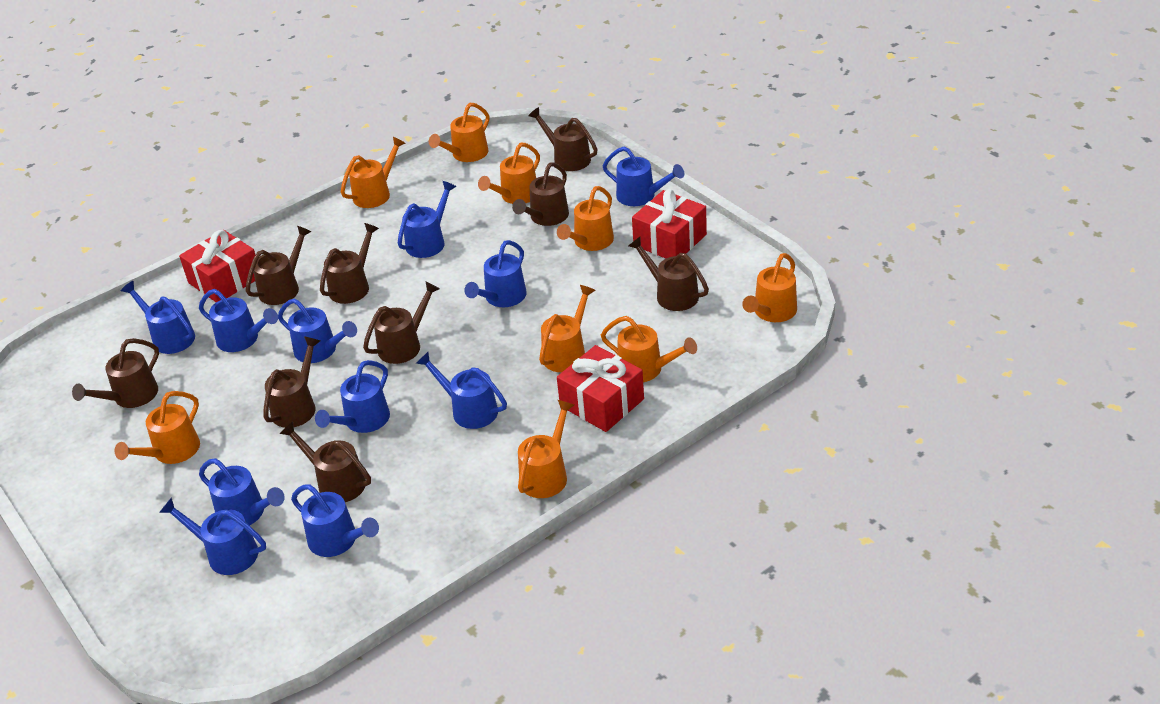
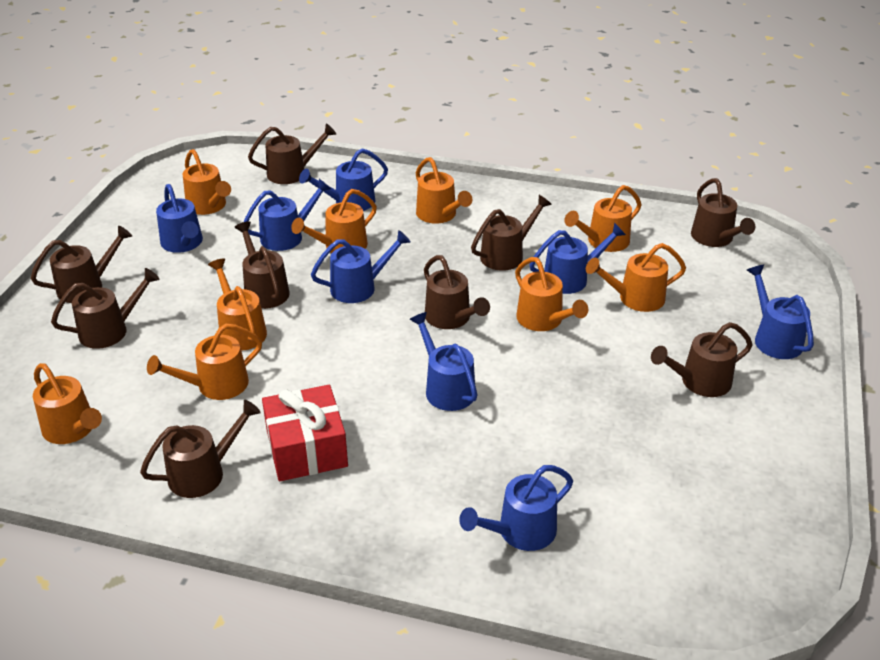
blue watering can: [121,281,195,354] [159,497,266,575] [199,289,278,352] [199,458,285,525] [278,299,357,363] [291,484,379,557] [315,360,390,433] [398,181,456,258] [416,352,507,429] [464,240,527,307] [603,147,684,206] = 11 -> [156,184,203,253] [244,179,331,251] [299,149,388,211] [311,230,411,303] [409,312,477,411] [459,465,573,551] [529,223,626,294] [747,265,814,359] = 8
red gift: [179,230,255,302] [557,345,644,432] [632,189,707,259] = 3 -> [262,385,348,481] = 1

